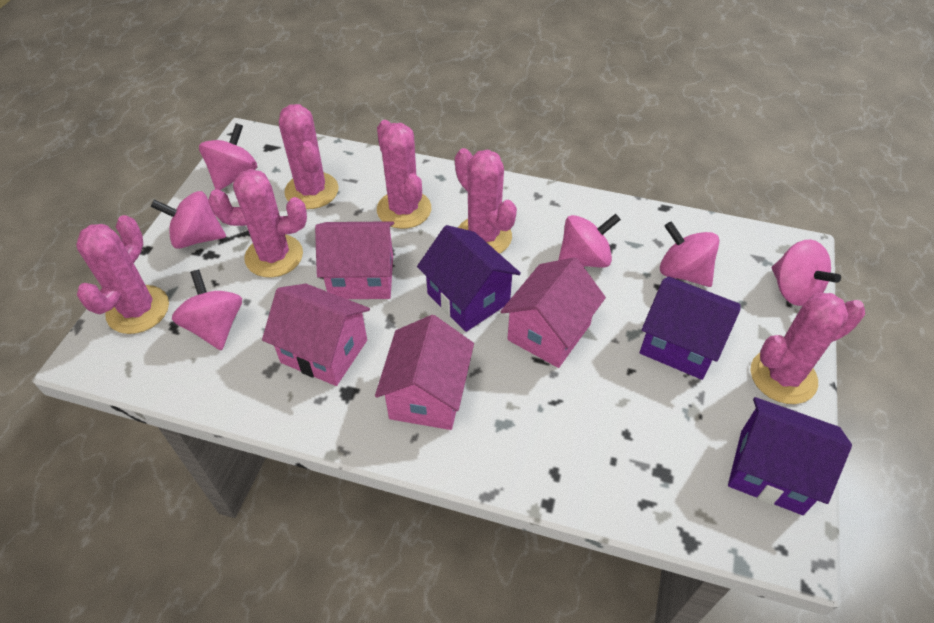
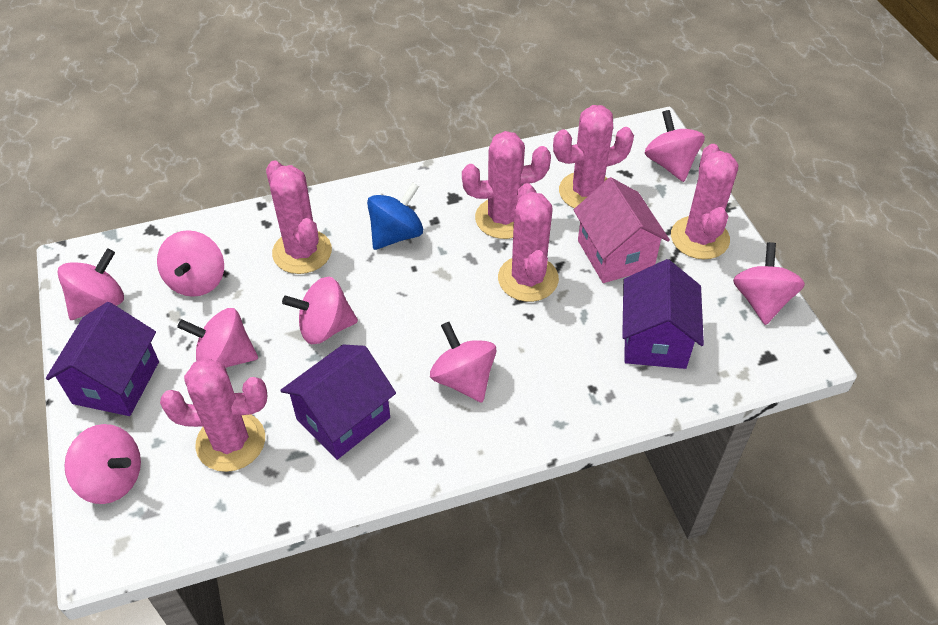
blue spinning top: none = 0 -> [367,182,423,250] = 1
pink house: [262,284,370,386] [315,221,394,299] [375,315,474,430] [500,257,606,368] = 4 -> [573,177,670,283] = 1
pink spinning top: [151,191,226,249] [172,270,242,350] [199,123,257,190] [558,213,621,267] [660,221,719,287] [772,240,841,306] = 6 -> [57,249,124,320] [64,424,141,504] [157,230,224,297] [177,308,258,368] [282,277,358,344] [430,322,496,403] [645,110,705,182] [733,242,805,325] = 8

